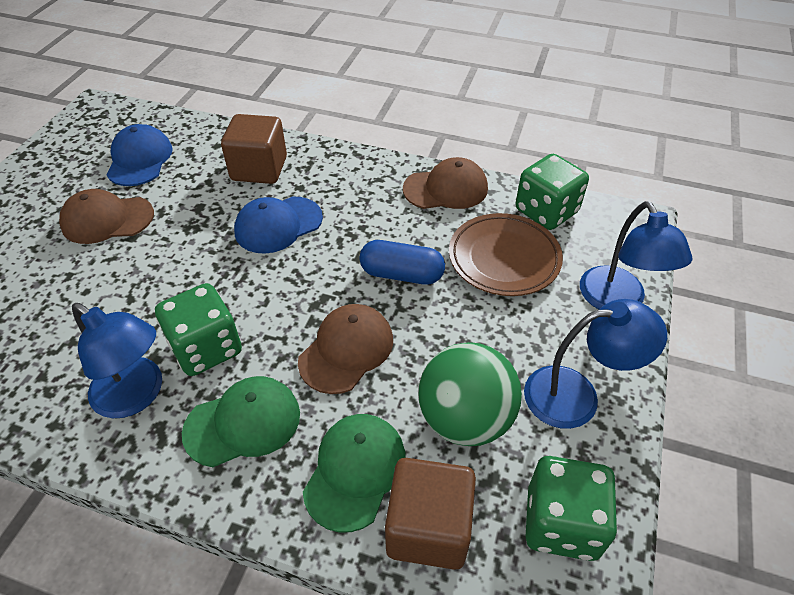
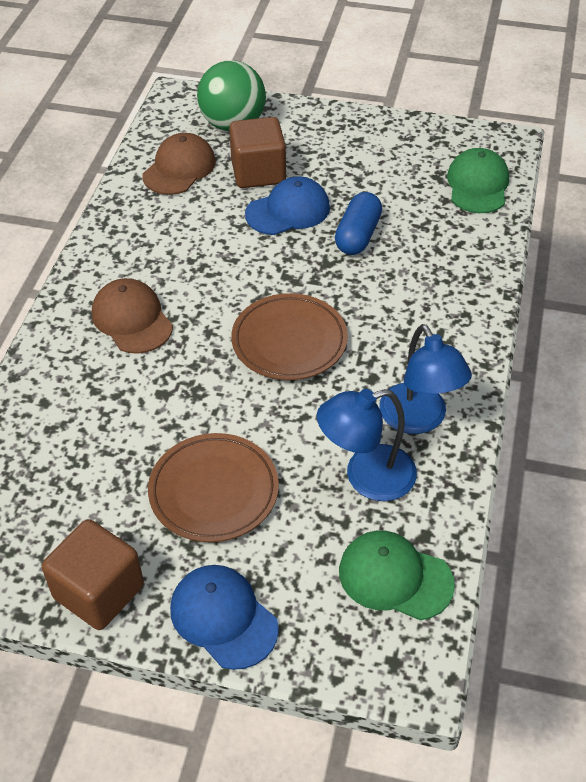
blue lamp: [72,303,162,418] [524,299,667,429] [580,201,692,309] = 3 -> [317,389,417,501] [379,324,472,434] = 2
brown cap: [59,189,154,244] [298,304,393,394] [403,157,488,209] = 3 -> [92,278,173,354] [142,133,216,195] = 2
brown plate: [449,213,563,296] = 1 -> [148,433,279,542] [231,293,348,380] = 2
green dice: [155,283,242,376] [515,154,589,230] [525,456,617,561] = 3 -> none = 0

